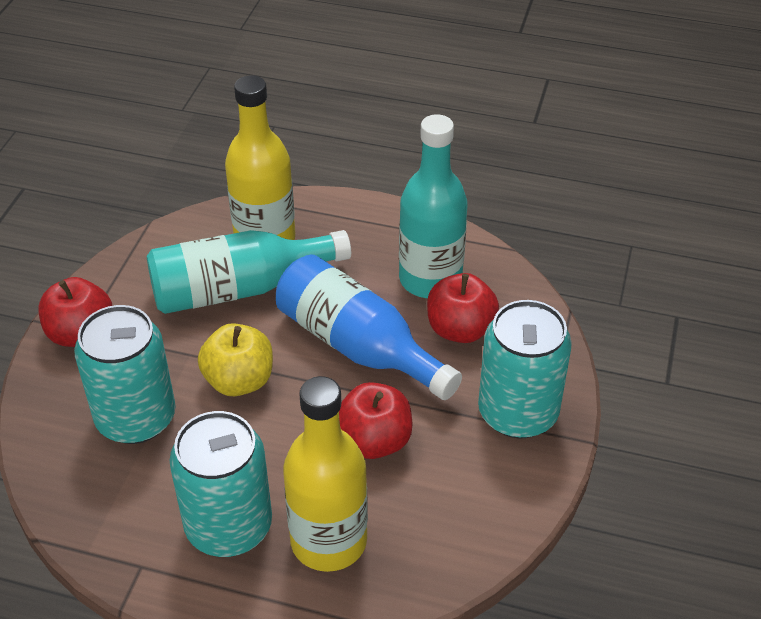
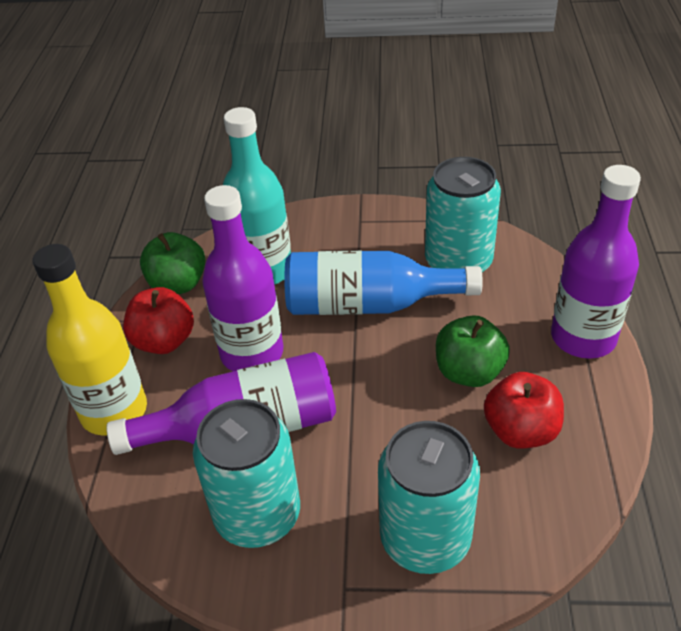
green apple: none = 0 -> [140,232,205,294] [436,315,510,387] = 2
purple bottle: none = 0 -> [106,352,336,455] [202,185,283,371] [551,165,641,359] = 3
red apple: [39,277,112,347] [339,382,413,459] [427,273,499,343] = 3 -> [123,287,194,354] [484,372,564,449] = 2
turquoise bottle: [147,230,351,314] [399,114,468,298] = 2 -> [223,107,291,285] = 1
yellow apple: [198,323,273,396] = 1 -> none = 0
yellow bottle: [225,75,295,240] [283,376,368,572] = 2 -> [33,244,147,436] = 1

